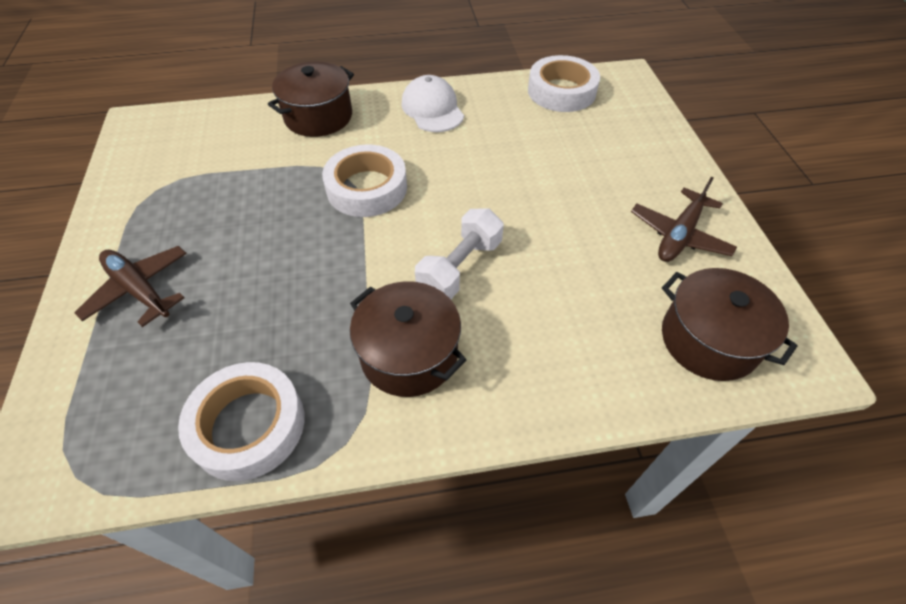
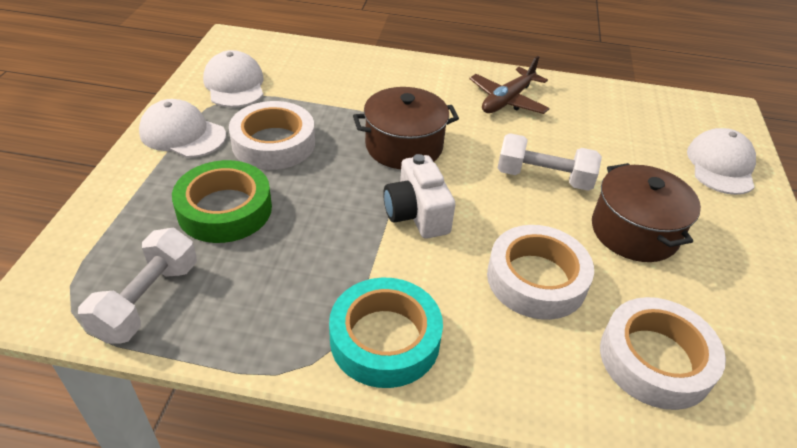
brown plane: [74,246,187,327] [631,176,737,262] = 2 -> [469,56,550,114] = 1
brown pot: [268,62,354,137] [350,281,466,397] [662,268,798,381] = 3 -> [353,87,459,169] [592,163,701,262] = 2
green tape: none = 0 -> [172,160,272,243] = 1
turquoise tape: none = 0 -> [329,278,443,388] = 1
white camera: none = 0 -> [383,154,455,239] = 1
white cap: [401,75,464,132] = 1 -> [139,99,226,158] [203,50,263,108] [687,128,756,195] = 3
white dumbbell: [415,208,504,299] = 1 -> [78,228,197,344] [497,133,602,191] = 2

